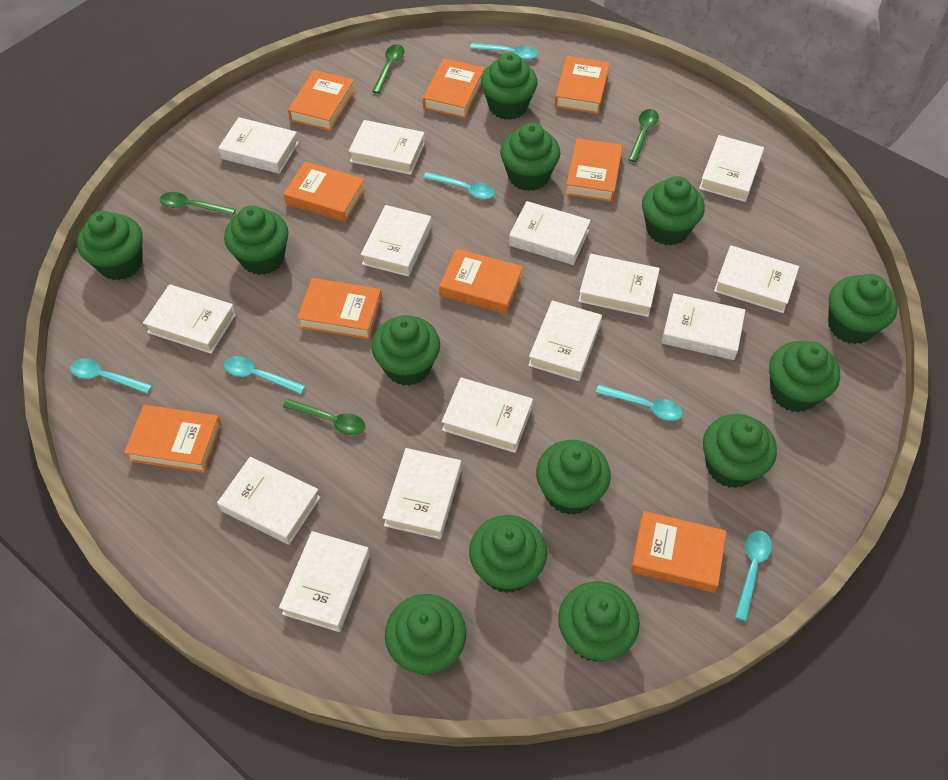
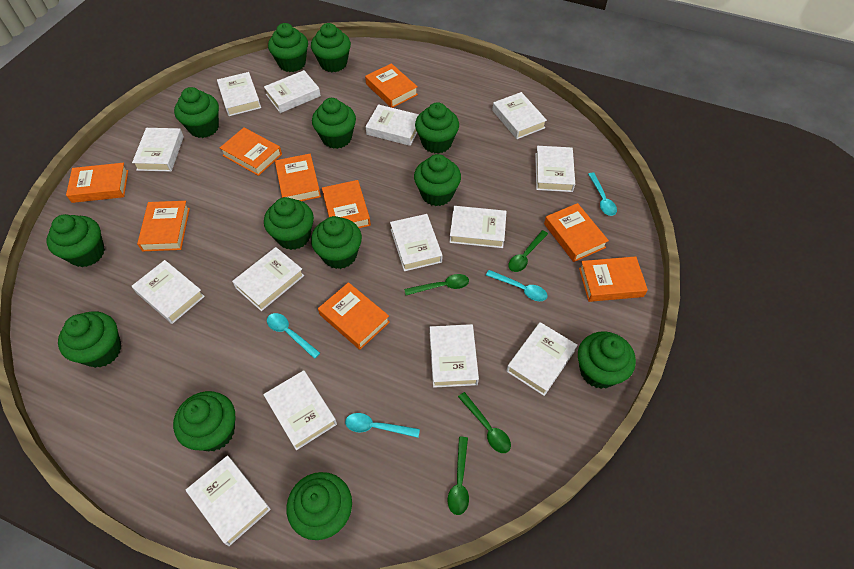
turquoise spoon: [70,359,152,394] [224,356,305,394] [423,172,495,199] [470,43,538,60] [596,385,683,421] [735,530,772,621] = 6 -> [267,313,320,359] [345,413,420,438] [486,270,548,301] [588,172,617,216] = 4

